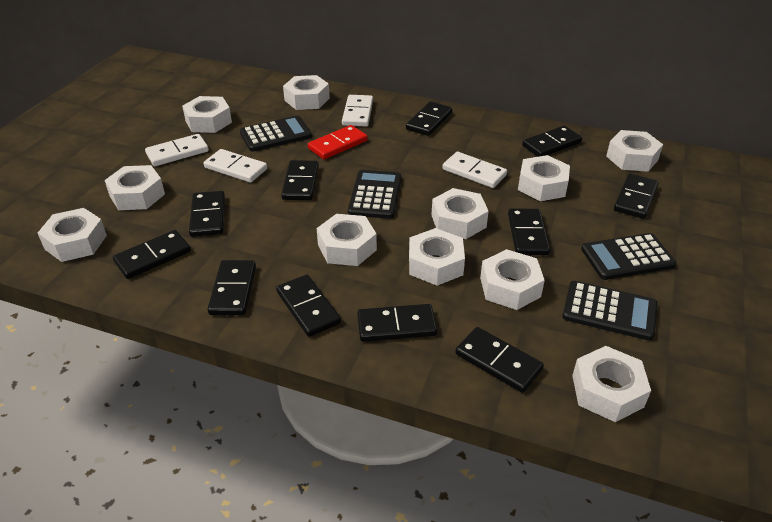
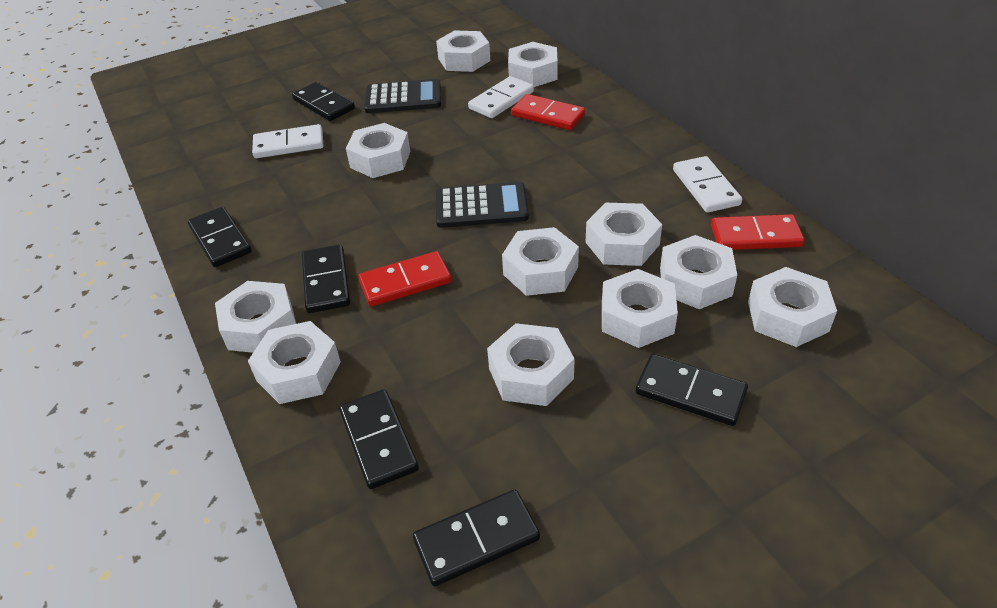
black calculator: [240,116,312,152] [348,170,401,219] [562,281,658,341] [581,233,677,280] = 4 -> [364,79,441,113] [436,182,529,228] = 2
black domino: [113,230,191,279] [189,191,225,237] [208,260,256,315] [276,275,341,337] [281,160,319,200] [357,304,437,342] [406,102,452,136] [455,327,544,393] [508,208,550,255] [522,126,582,157] [614,174,659,219] = 11 -> [188,207,251,267] [292,82,355,121] [302,245,350,313] [339,390,419,489] [413,490,540,586] [636,354,748,426] = 6
red domino: [308,125,368,159] = 1 -> [358,251,451,306] [511,94,585,130] [711,214,805,250] = 3
white domino: [145,134,209,166] [204,149,267,183] [342,95,373,126] [442,152,507,188] = 4 -> [252,124,323,158] [468,76,534,118] [673,156,742,213] = 3

